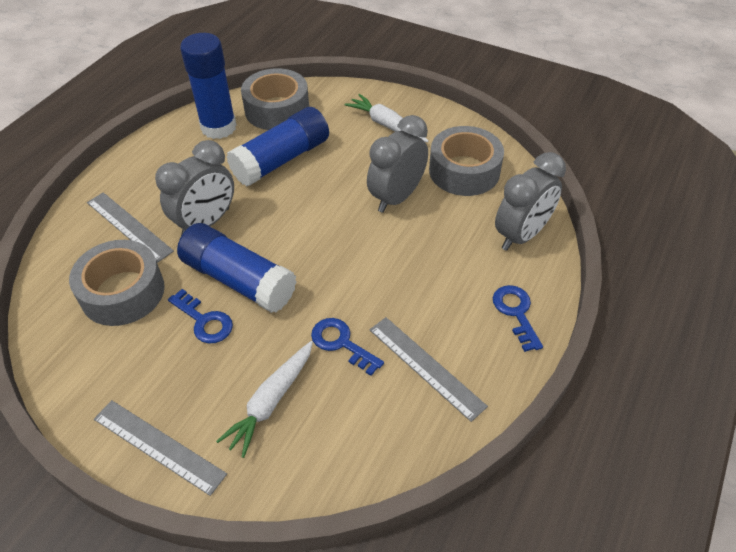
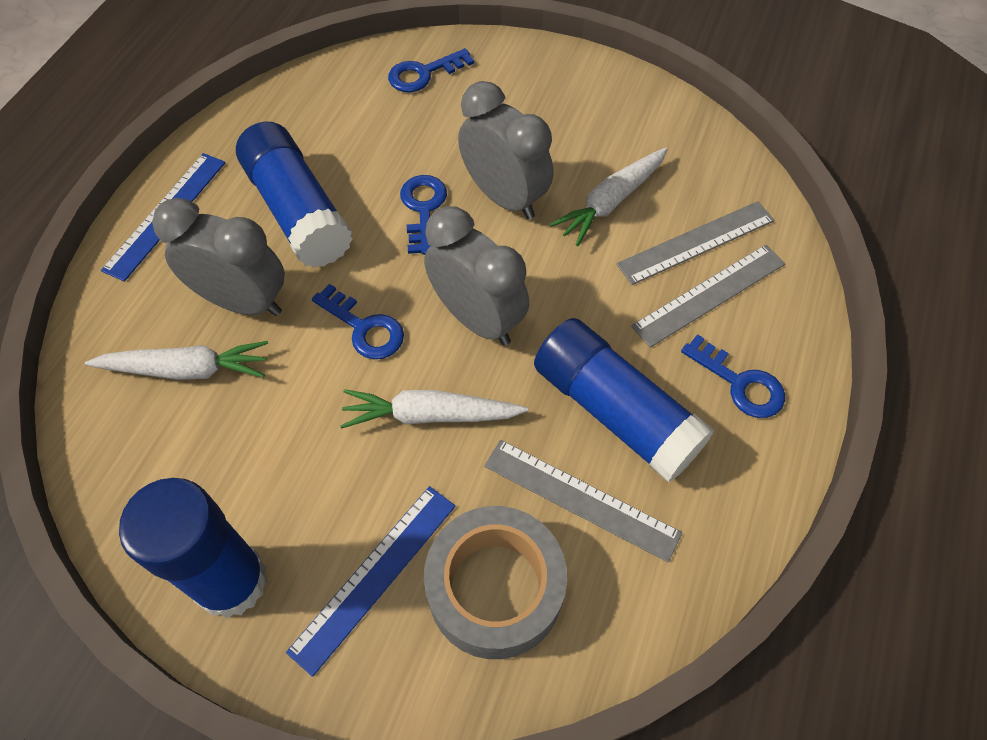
blue key: [168,289,233,344] [311,318,384,376] [493,285,543,352] = 3 -> [312,284,404,359] [388,48,474,92] [400,175,447,255] [681,334,785,418] = 4
blue ruler: none = 0 -> [101,153,226,282] [286,486,455,677] = 2
grey tape: [69,240,165,326] [241,68,309,130] [429,126,504,196] = 3 -> [424,506,567,659] = 1
white carrot: [216,341,313,458] [345,94,429,142] = 2 -> [85,341,268,380] [340,389,528,429] [550,147,668,246] = 3

